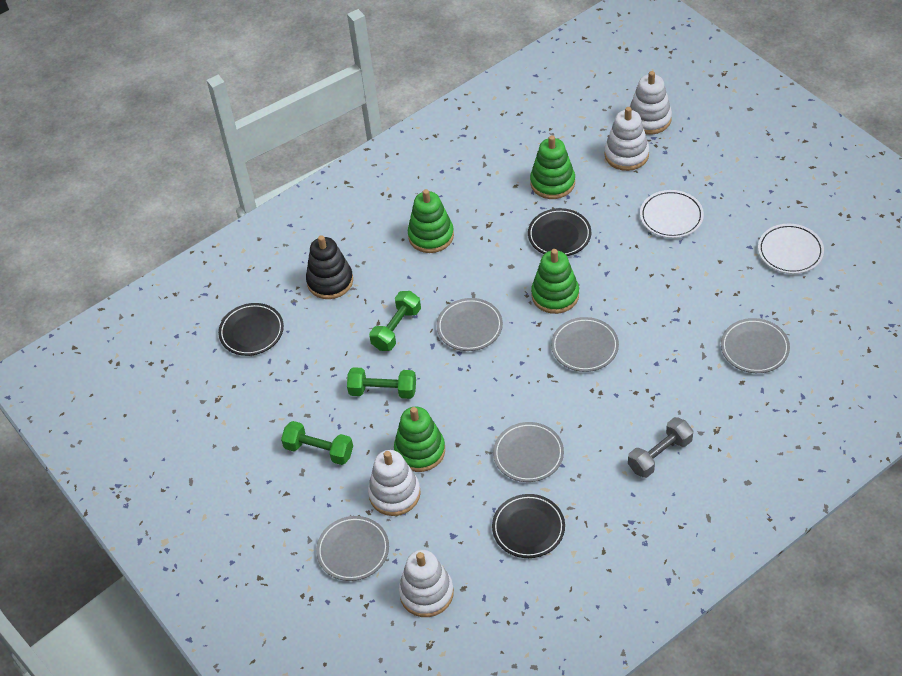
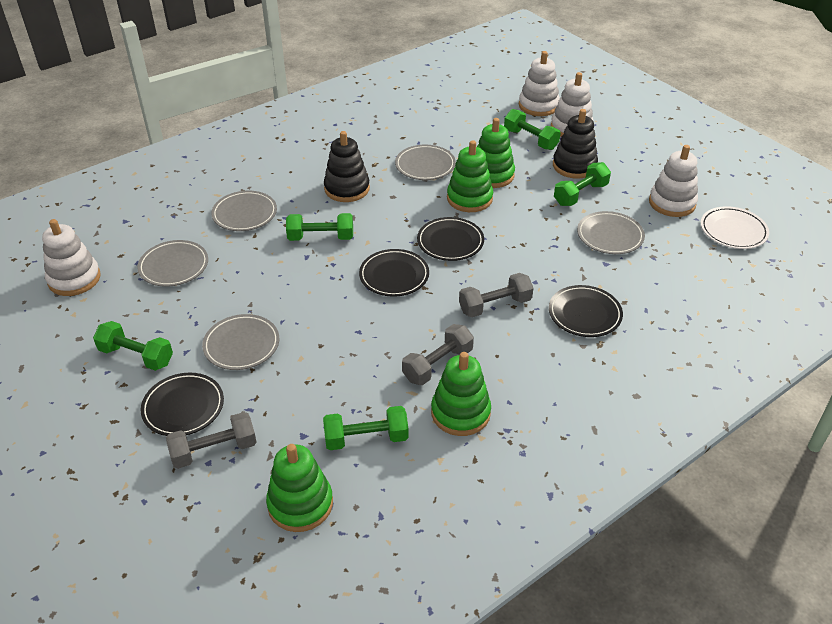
black plate: [218,303,284,356] [492,494,565,558] [528,208,591,256] = 3 -> [141,373,224,436] [359,249,429,297] [417,217,484,261] [549,285,623,337] = 4
black stacking toy: [306,235,353,299] = 1 -> [324,131,370,202] [553,109,598,179] = 2
green dumbbell: [281,421,353,465] [347,367,416,399] [369,291,421,351] = 3 -> [93,321,173,371] [286,213,353,241] [323,406,409,450] [504,109,561,150] [554,162,611,206] = 5
grey dumbbell: [628,417,693,478] = 1 -> [166,412,257,469] [402,324,474,385] [459,273,534,317] = 3
white plate: [640,190,704,238] [758,224,824,274] = 2 -> [701,206,769,249] = 1

